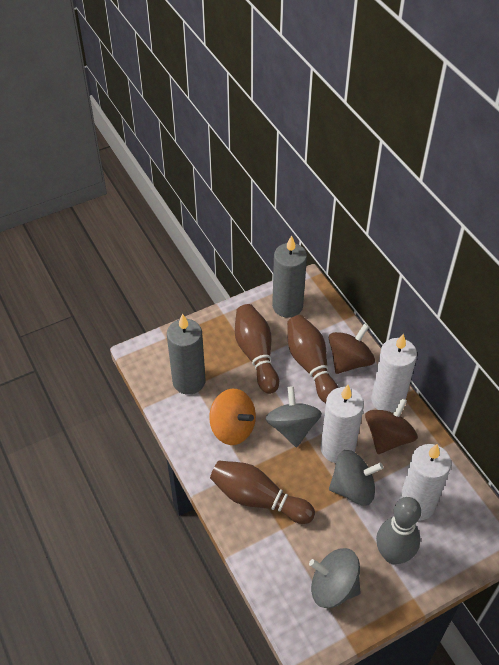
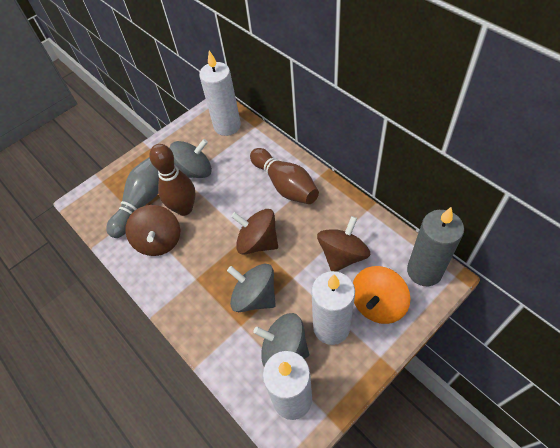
brown bowling pin: [210,460,315,524] [235,304,279,394] [287,315,339,403] = 3 -> [149,144,196,216] [250,148,319,204] = 2
brown spinning top: [329,324,375,374] [365,398,418,454] = 2 -> [125,205,180,256] [231,209,278,255] [317,216,371,272] = 3
grey candle: [167,314,205,395] [272,235,307,318] = 2 -> [407,207,464,286] = 1

